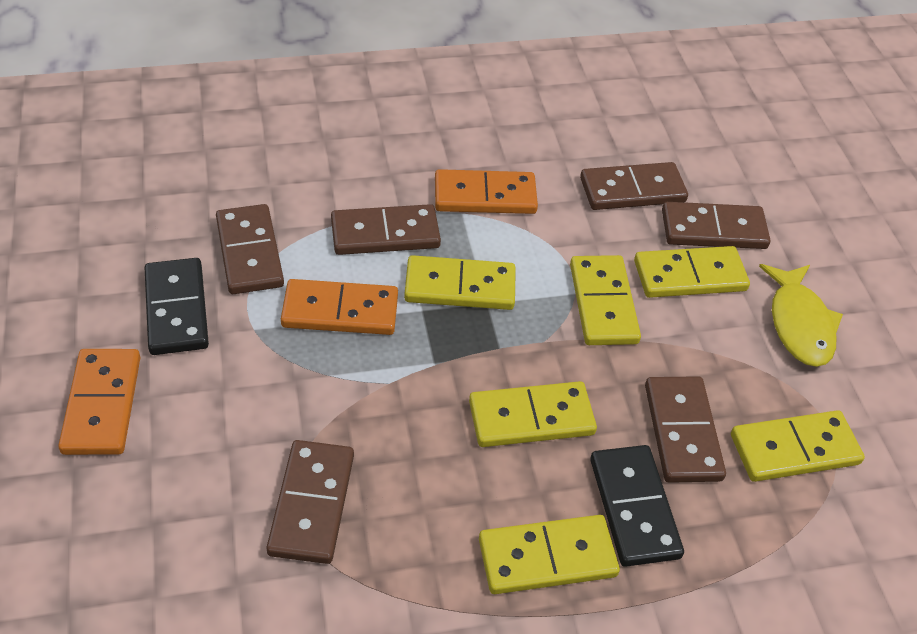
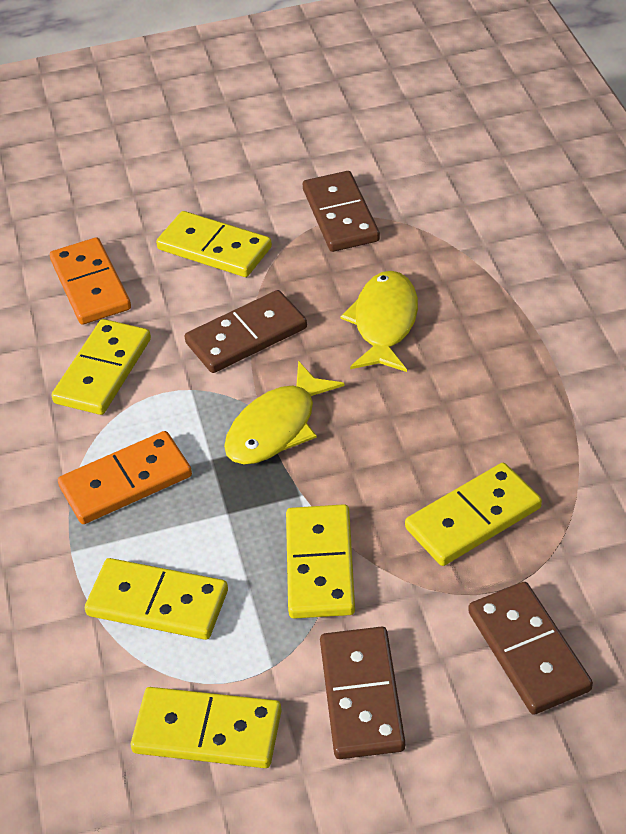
black domino: [145,258,209,355] [590,445,684,567] = 2 -> none = 0
brown domino: [216,204,284,294] [266,440,354,564] [331,204,441,255] [580,162,688,210] [645,376,726,483] [662,202,770,249] = 6 -> [184,290,307,373] [303,171,380,252] [320,627,405,759] [468,582,593,715] = 4
orange domino: [58,349,140,455] [281,279,398,335] [435,169,538,214] = 3 -> [50,237,131,325] [58,431,192,524] = 2
yellow fish: [759,264,843,367] = 1 -> [224,361,345,465] [340,271,418,372] = 2

